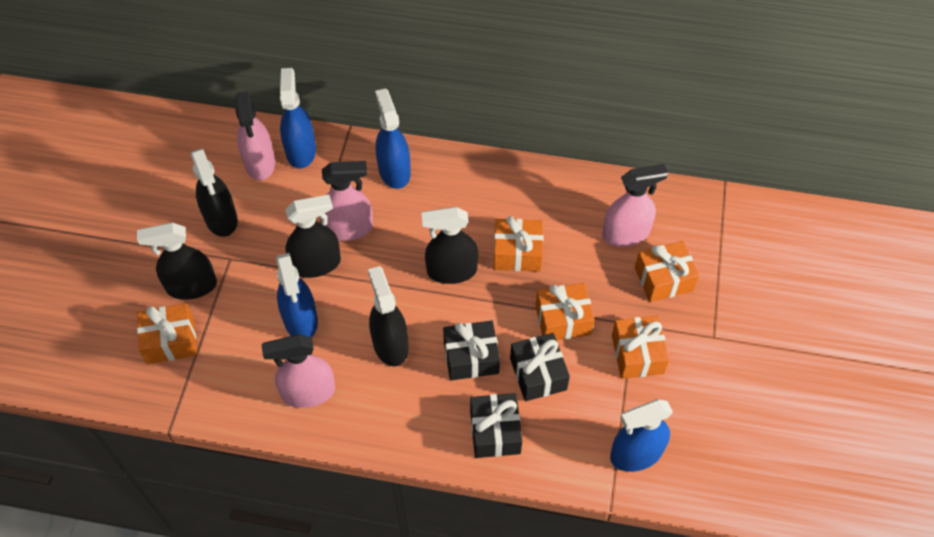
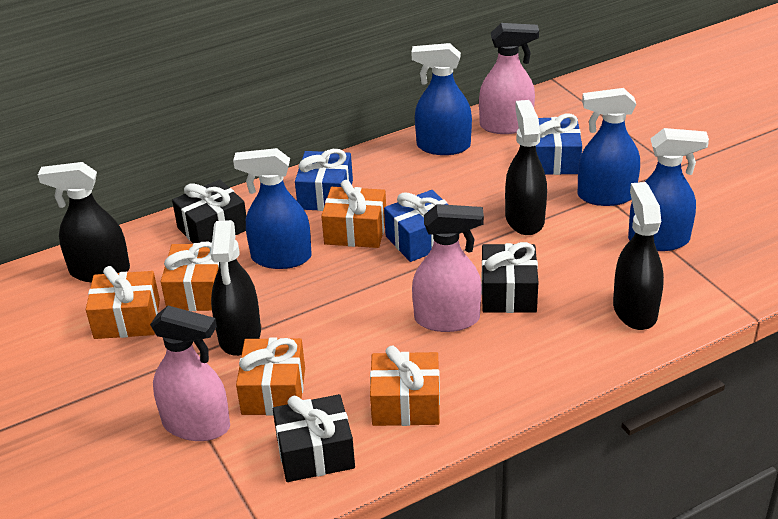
black spray bottle: [137,222,217,300] [191,148,238,237] [285,195,341,278] [368,266,409,366] [421,207,479,284] = 5 -> [38,162,130,282] [211,220,261,356] [505,100,547,235] [613,182,664,330] = 4
blue gift: none = 0 -> [295,149,353,211] [384,190,448,262] [536,114,582,175] = 3
pink spray bottle: [235,91,275,180] [261,334,335,408] [320,161,373,241] [602,164,668,247] = 4 -> [150,306,230,441] [412,204,484,332] [479,23,539,134] = 3

